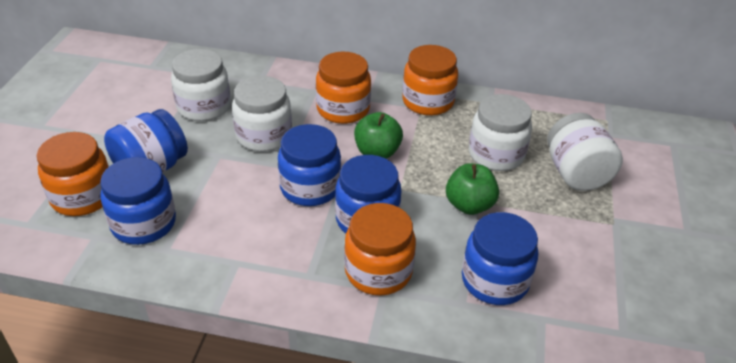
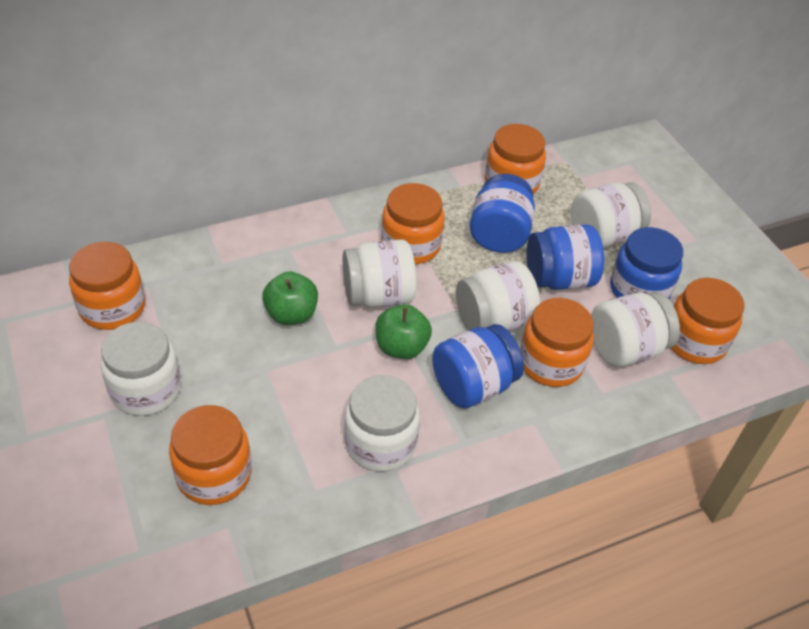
blue jar: [100,157,176,245] [104,109,188,172] [278,124,341,206] [335,155,401,234] [462,212,538,305] = 5 -> [432,324,524,408] [470,174,535,253] [526,224,604,290] [610,227,683,299] = 4
orange jar: [37,132,109,216] [316,52,371,124] [344,203,416,296] [402,45,458,116] = 4 -> [69,242,145,330] [169,405,251,505] [381,183,445,264] [485,124,546,194] [520,298,594,387] [670,278,745,364] = 6
white jar: [171,49,231,121] [232,76,292,152] [469,94,532,171] [547,113,623,191] = 4 -> [101,322,181,416] [343,239,416,308] [344,375,420,471] [456,261,540,331] [571,182,651,248] [591,292,680,367] = 6

